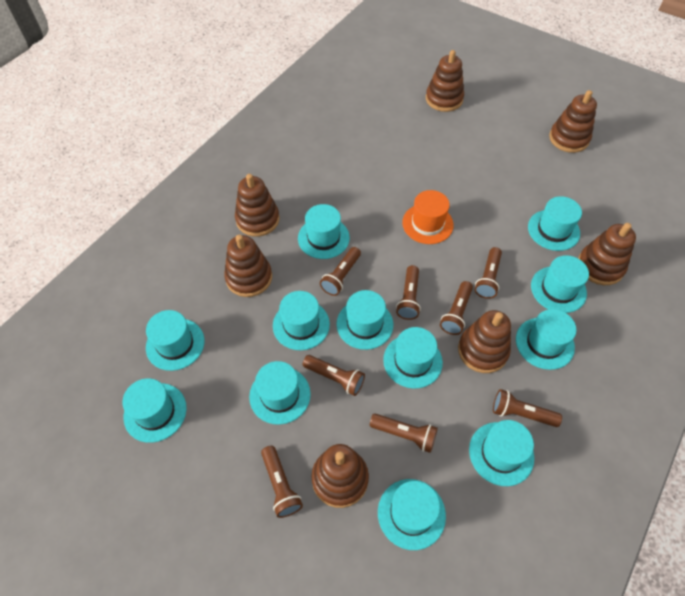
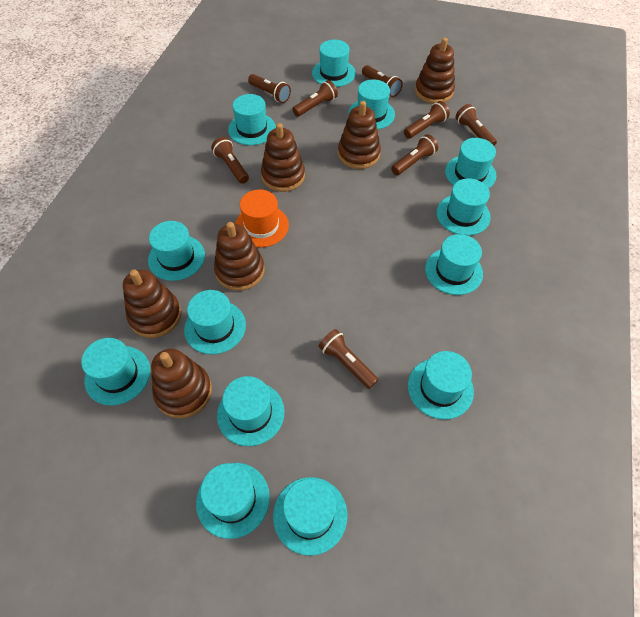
brown stacking toy: [224,235,272,297] [235,174,279,237] [311,444,369,508] [426,50,464,112] [458,310,511,373] [549,90,597,153] [578,223,636,285] = 7 -> [123,270,181,338] [151,349,212,418] [214,222,264,291] [261,123,305,192] [338,101,381,169] [415,37,455,104] = 6
turquoise hat: [122,378,187,443] [146,310,204,371] [249,361,311,425] [273,291,330,350] [298,204,350,259] [336,290,393,350] [378,479,446,550] [383,327,443,389] [469,420,534,486] [516,309,577,370] [528,196,582,251] [531,255,589,313] = 12 -> [81,338,150,405] [148,221,205,281] [184,290,246,354] [196,463,270,539] [217,376,284,446] [228,94,276,145] [273,477,347,556] [312,40,356,87] [348,79,395,129] [408,351,474,420] [425,234,483,295] [436,178,491,236] [445,138,496,189] = 13

